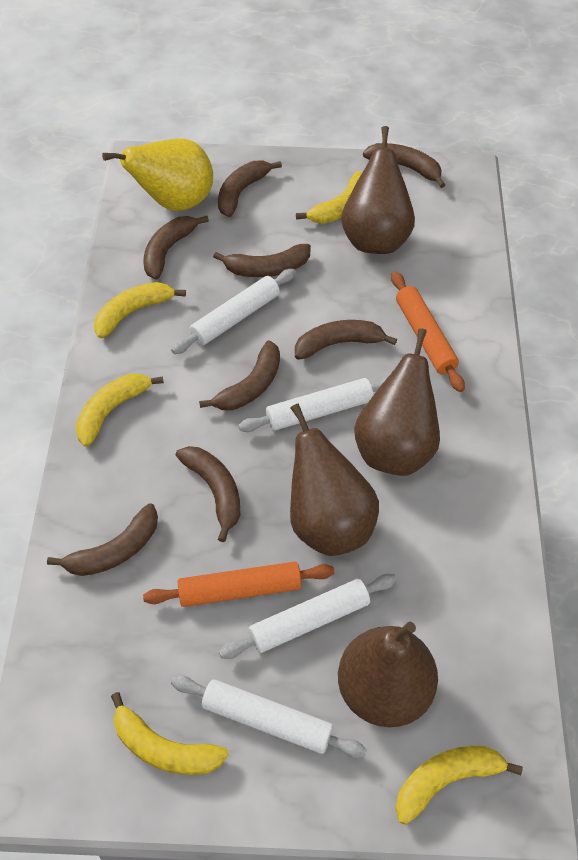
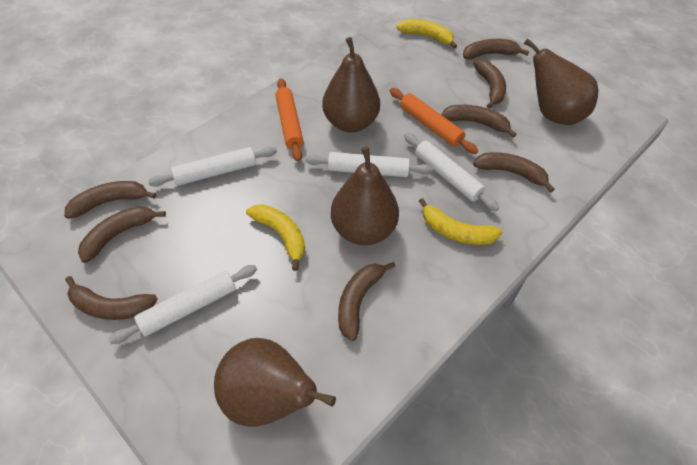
yellow banana: [76,374,164,447] [94,282,186,338] [111,692,229,775] [296,171,362,223] [395,746,523,825] = 5 -> [246,204,305,271] [396,19,457,49] [419,198,502,245] = 3
yellow pear: [102,139,213,211] = 1 -> none = 0

